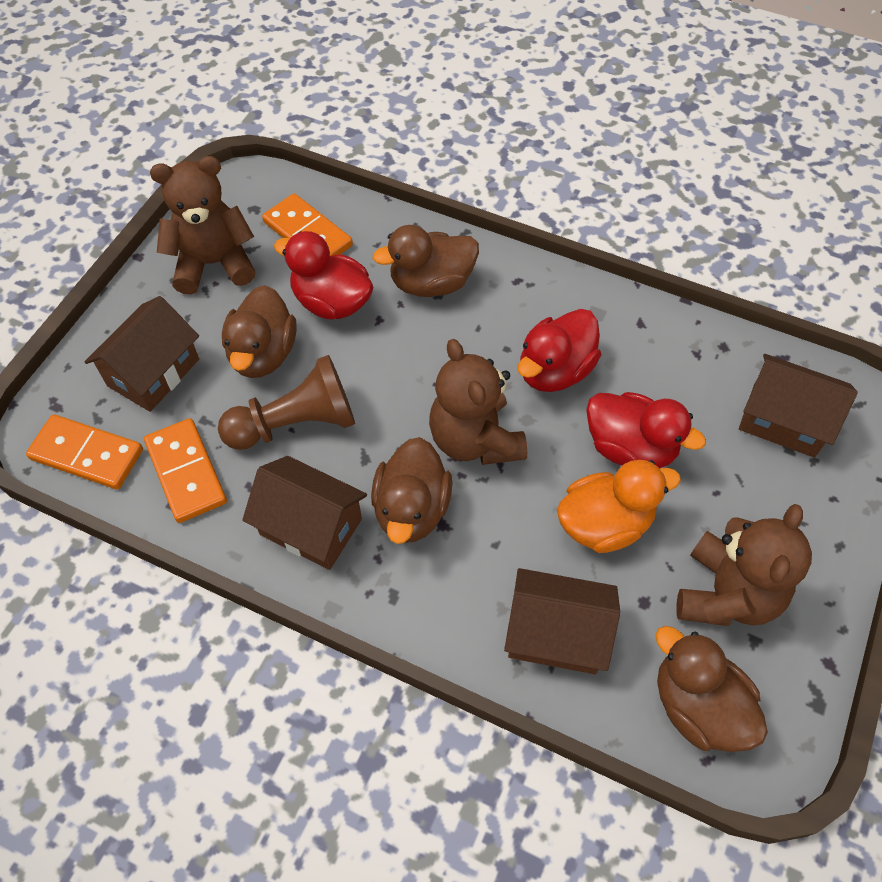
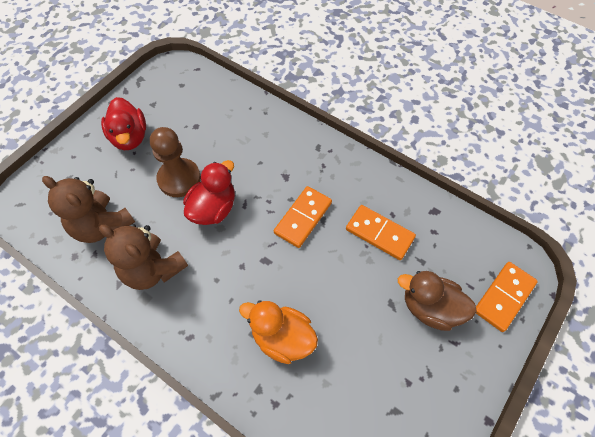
brown duck: [222,285,296,378] [371,437,452,544] [373,225,479,297] [655,626,768,752] = 4 -> [398,271,477,331] = 1
brown house: [84,296,199,412] [242,456,367,570] [504,568,620,674] [739,354,858,458] = 4 -> none = 0
brown teddy bear: [150,156,256,294] [429,339,527,465] [676,504,812,626] = 3 -> [42,176,135,243] [99,224,188,290] = 2
red duck: [274,231,374,320] [518,309,601,392] [586,392,706,469] = 3 -> [101,97,146,150] [183,160,235,225] = 2

